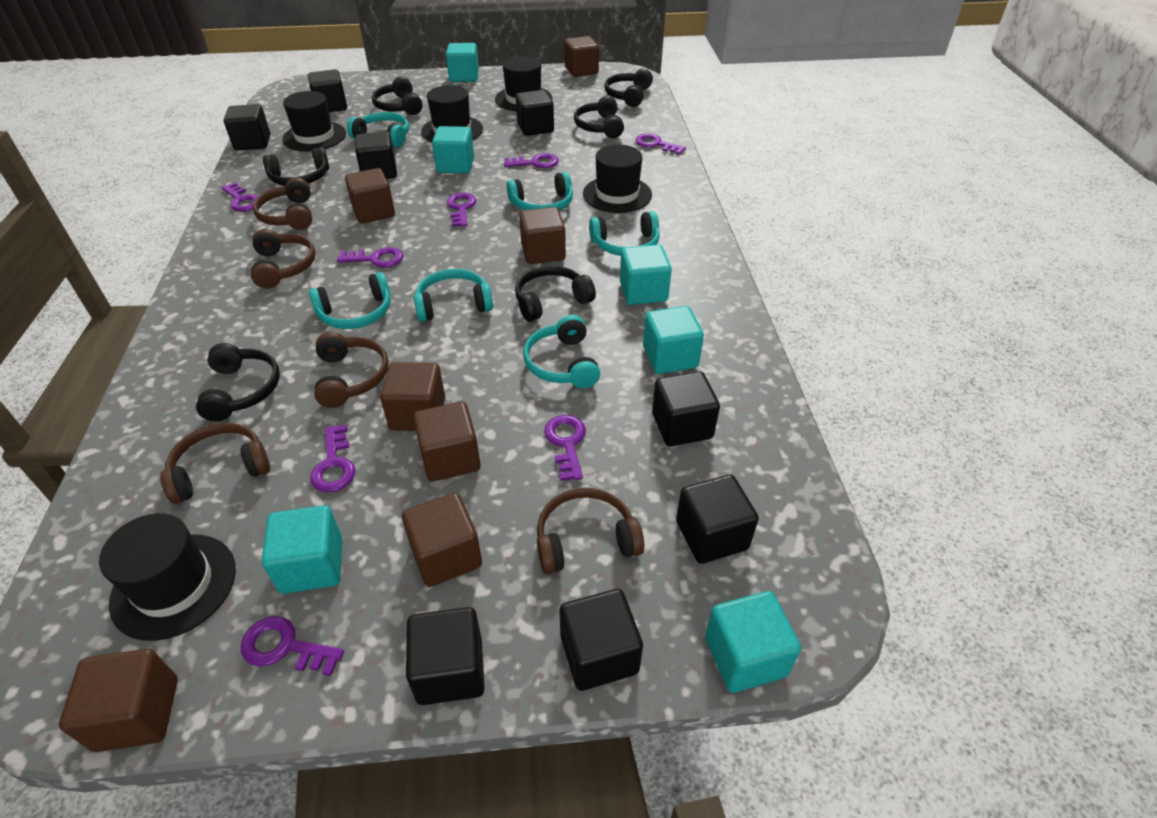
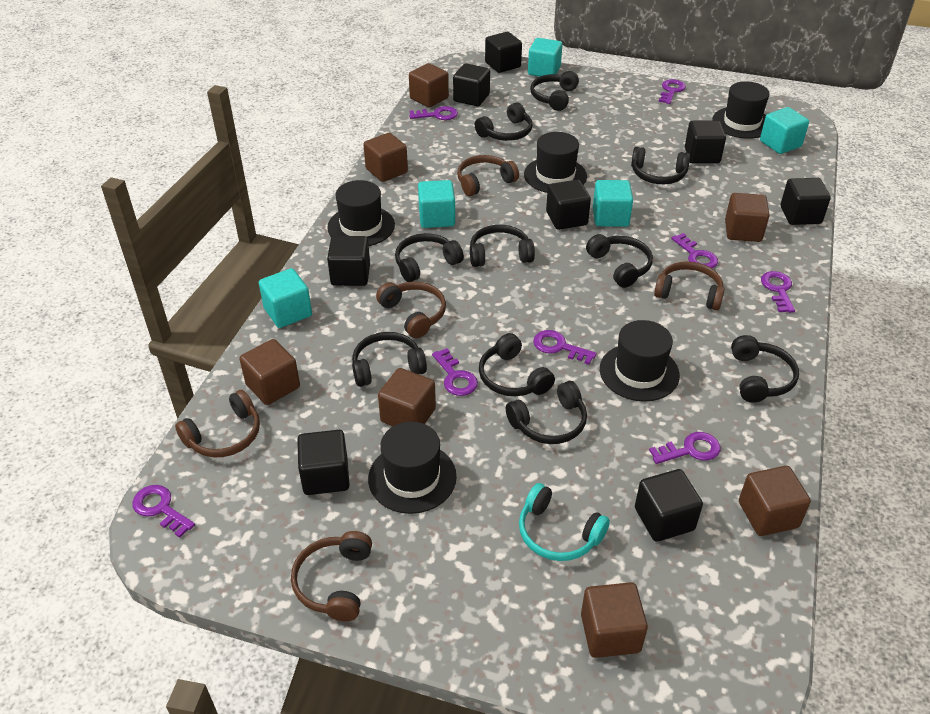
black headphones: [196,343,280,421] [263,147,329,186] [372,76,423,115] [515,266,596,322] [574,96,624,138] [604,69,653,107] = 6 -> [352,332,427,387] [395,233,464,282] [470,225,535,267] [475,102,533,141] [479,333,555,396] [506,381,587,444] [530,71,579,111] [586,234,653,288] [631,147,690,184] [731,335,799,403] = 10
turquoise cube: [262,505,343,594] [432,126,474,173] [446,43,479,82] [620,244,672,305] [643,306,704,374] [705,591,801,693] = 6 -> [259,268,312,328] [418,180,455,228] [528,38,562,77] [593,180,633,227] [760,107,809,154] = 5
turquoise headphones: [309,272,391,329] [347,112,409,147] [414,269,493,322] [507,172,573,211] [523,315,600,388] [589,211,660,256] = 6 -> [519,483,610,561] = 1

